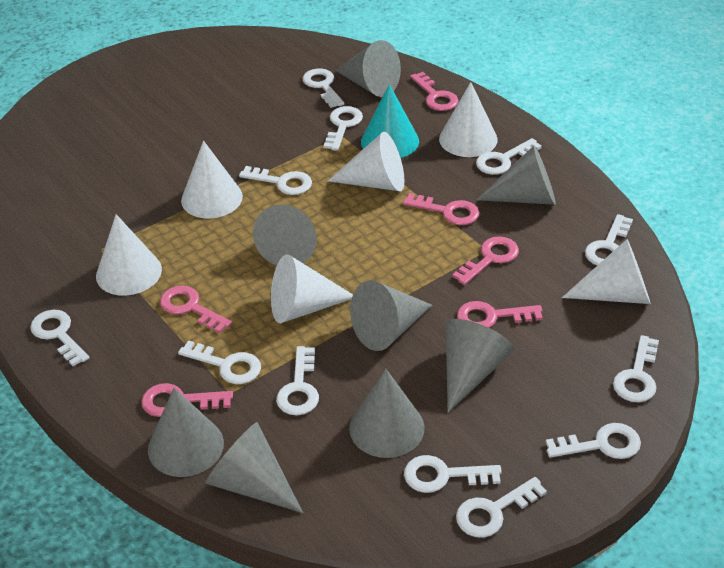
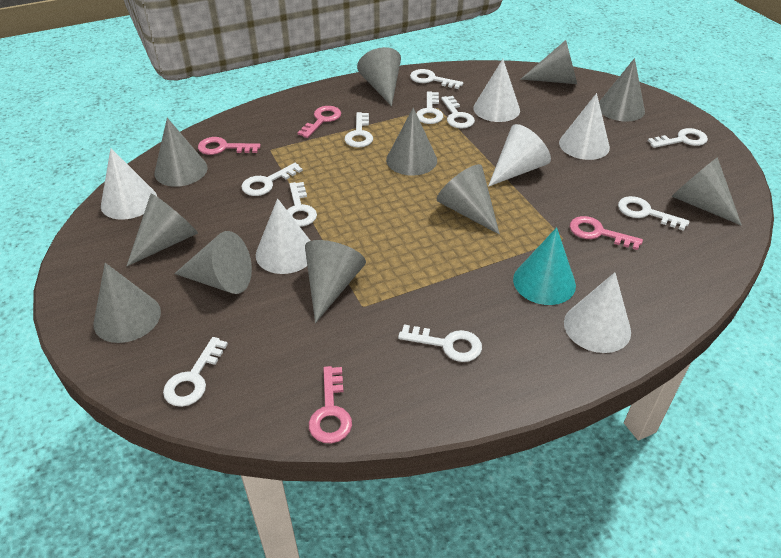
grey cone: [148,388,224,477] [206,422,303,513] [253,204,317,266] [336,40,401,97] [349,369,425,458] [350,280,433,351] [446,319,514,413] [476,145,556,205] = 8 -> [93,263,161,343] [127,193,198,266] [154,118,208,187] [174,231,252,294] [305,240,366,323] [357,47,401,106] [386,108,437,176] [437,164,500,235] [520,40,577,84] [599,58,645,122] [671,157,742,226] = 11
pink key: [141,383,233,417] [160,286,232,333] [403,193,479,225] [410,72,459,111] [452,236,519,285] [457,301,543,328] = 6 -> [198,137,261,155] [297,106,341,138] [309,366,352,443] [570,216,643,250] = 4
white key: [30,310,90,366] [178,340,261,384] [239,166,312,195] [276,346,319,415] [302,69,344,108] [323,106,363,151] [404,455,502,493] [456,477,547,538] [476,138,542,175] [546,423,641,459] [585,214,633,265] [613,335,659,402] = 12 -> [163,337,228,407] [241,163,303,196] [287,182,317,227] [345,112,373,148] [398,325,482,362] [410,69,463,89] [416,91,443,124] [441,96,475,129] [618,196,690,231] [648,128,708,148] = 10

